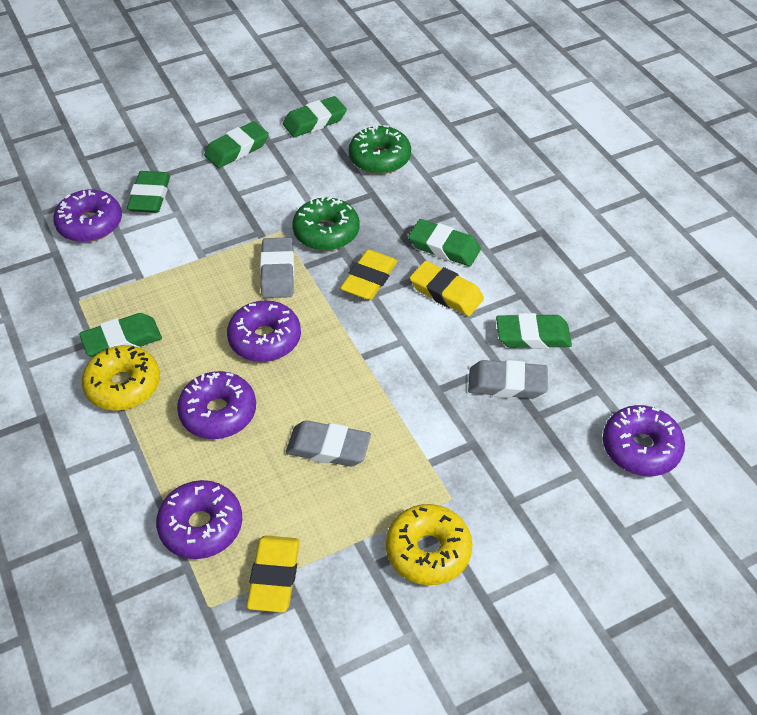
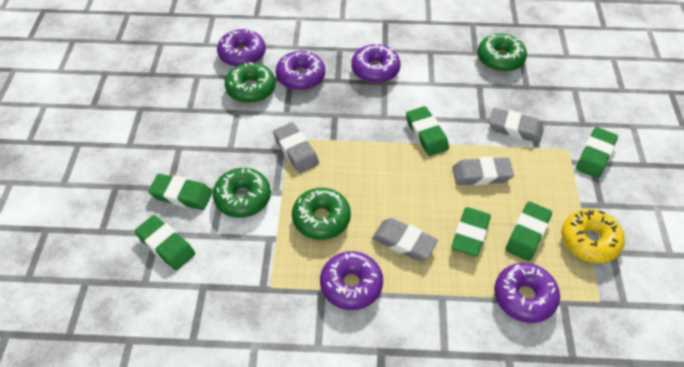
green donut: [292,196,359,251] [349,125,411,174] = 2 -> [213,168,271,218] [225,62,275,103] [292,188,351,240] [477,34,527,72] = 4
grey eraser: [260,237,294,298] [286,420,371,467] [468,360,548,399] = 3 -> [273,122,319,173] [372,218,438,261] [452,157,514,185] [489,108,544,143] = 4
yellow donut: [82,345,160,411] [386,504,473,585] = 2 -> [561,209,625,263] = 1
yellow eraser: [247,535,300,613] [340,250,398,300] [410,261,484,316] = 3 -> none = 0

